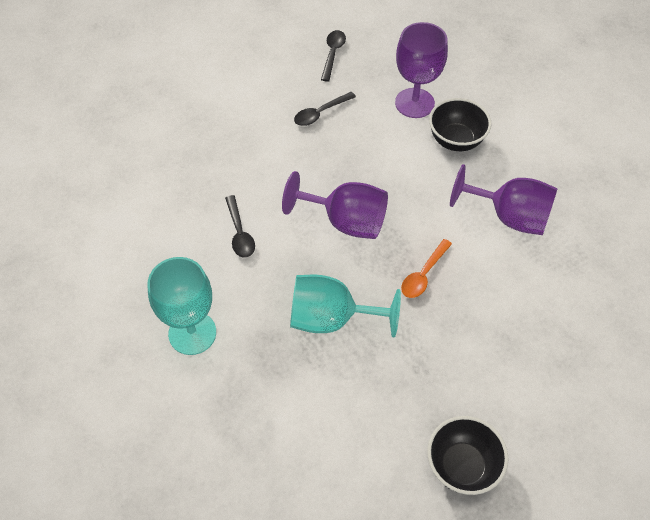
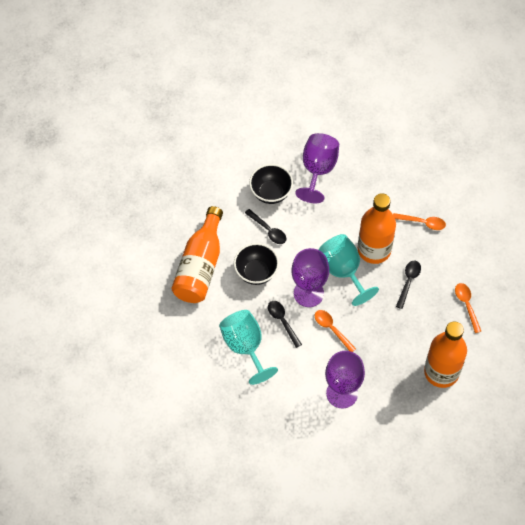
orange bottle: none = 0 -> [171,206,223,303] [358,193,396,264] [424,321,467,388] = 3
orange spoon: [401,239,452,298] = 1 -> [314,310,356,352] [393,213,446,230] [455,283,481,333] = 3

